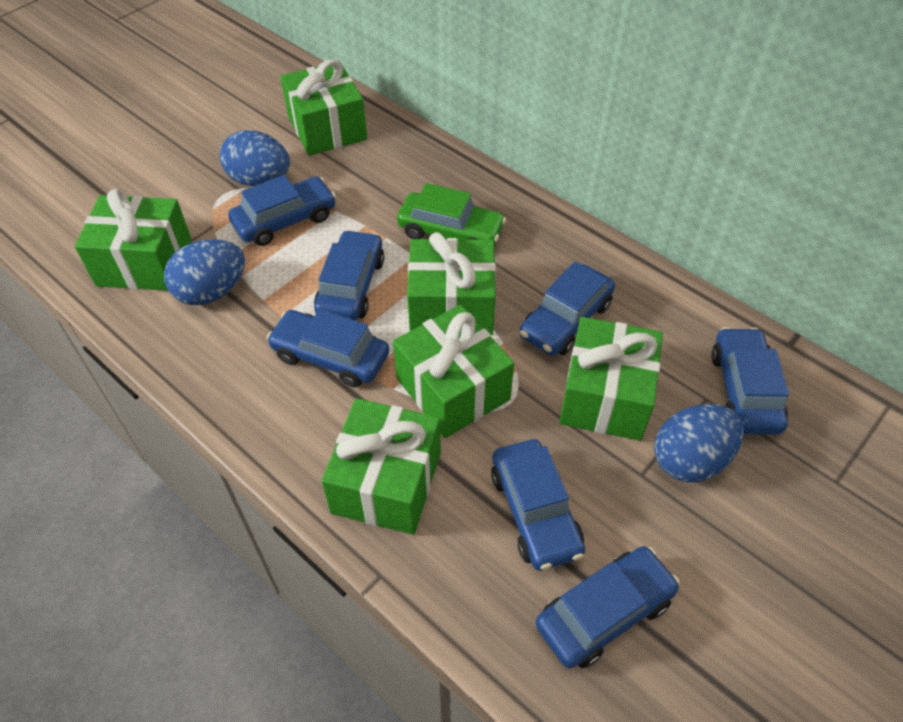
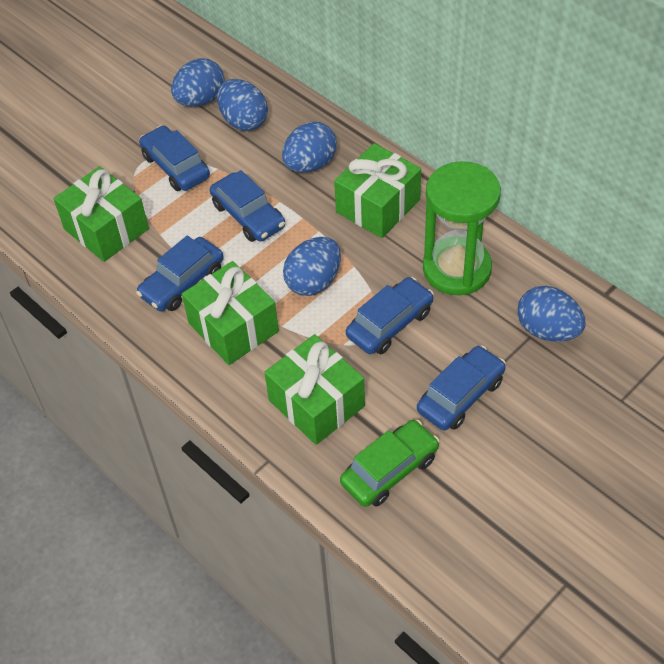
blue car: [228,175,336,246] [267,309,389,387] [314,230,384,321] [491,439,585,571] [519,262,615,356] [536,546,680,668] [711,327,789,435] = 7 -> [136,236,224,311] [139,125,210,191] [210,170,285,242] [346,277,434,354] [417,345,506,431] = 5
blue egg: [164,239,245,305] [220,130,290,186] [654,404,744,482] = 3 -> [171,58,224,107] [217,79,268,131] [282,122,337,173] [283,237,341,296] [517,286,585,342] = 5
green gift: [75,189,192,291] [280,59,367,156] [322,398,441,535] [393,305,514,438] [407,232,496,335] [559,317,663,441] = 6 -> [54,166,149,262] [182,261,279,365] [264,334,365,445] [334,143,421,238] = 4
green hourglass: none = 0 -> [423,161,501,295] = 1

